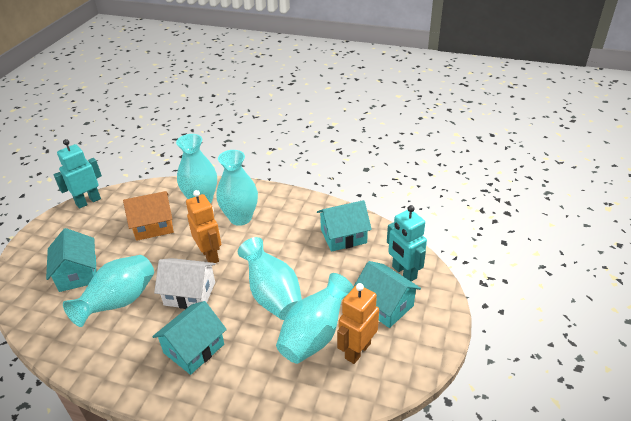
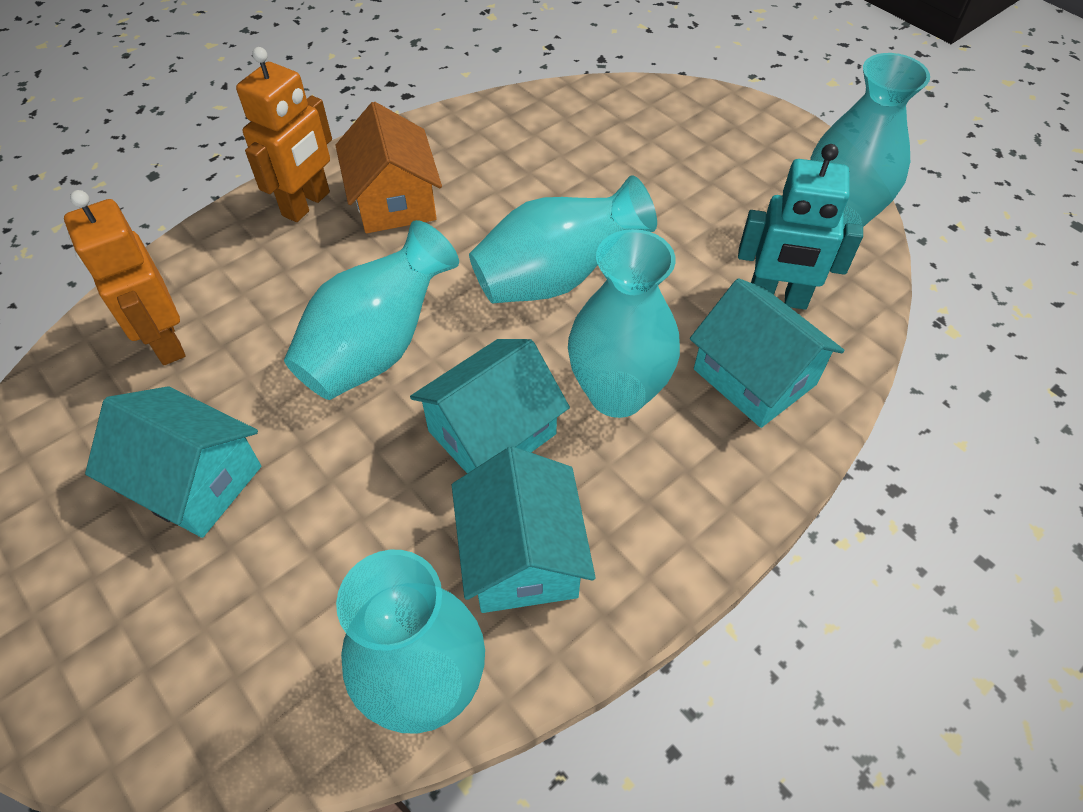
turquoise robot: [54,139,102,209] [387,205,427,282] = 2 -> [738,144,863,310] = 1
white house: [154,258,216,309] = 1 -> none = 0

